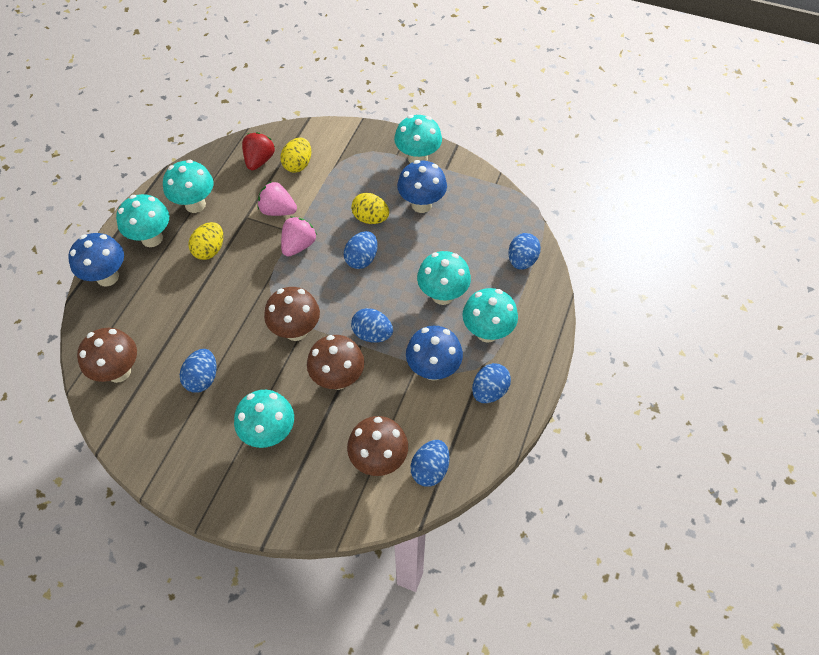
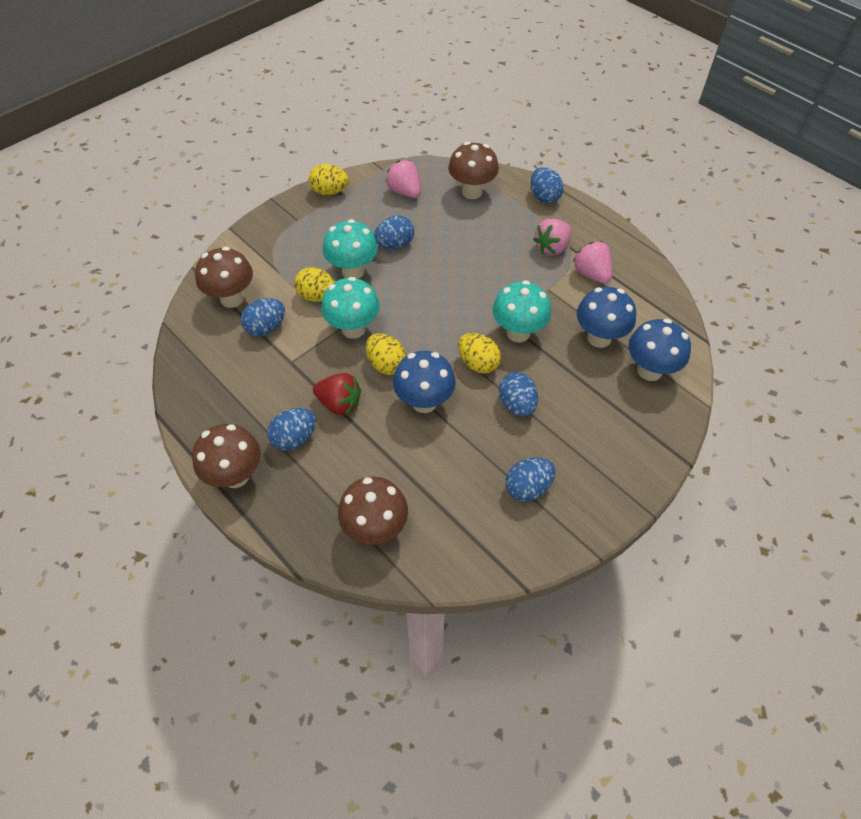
pink strawberry: [257,182,297,216] [281,216,317,257] = 2 -> [386,160,421,198] [533,219,571,255] [573,241,612,284] = 3
turquoise mushroom: [116,194,169,247] [163,160,213,213] [234,390,294,448] [394,115,442,163] [417,251,471,305] [462,288,518,343] = 6 -> [321,277,380,339] [323,219,378,279] [493,280,551,342] = 3
yellow egg: [188,222,223,260] [280,138,311,173] [351,193,389,224] = 3 -> [294,267,335,302] [309,164,349,195] [366,333,407,375] [458,333,501,374] = 4

